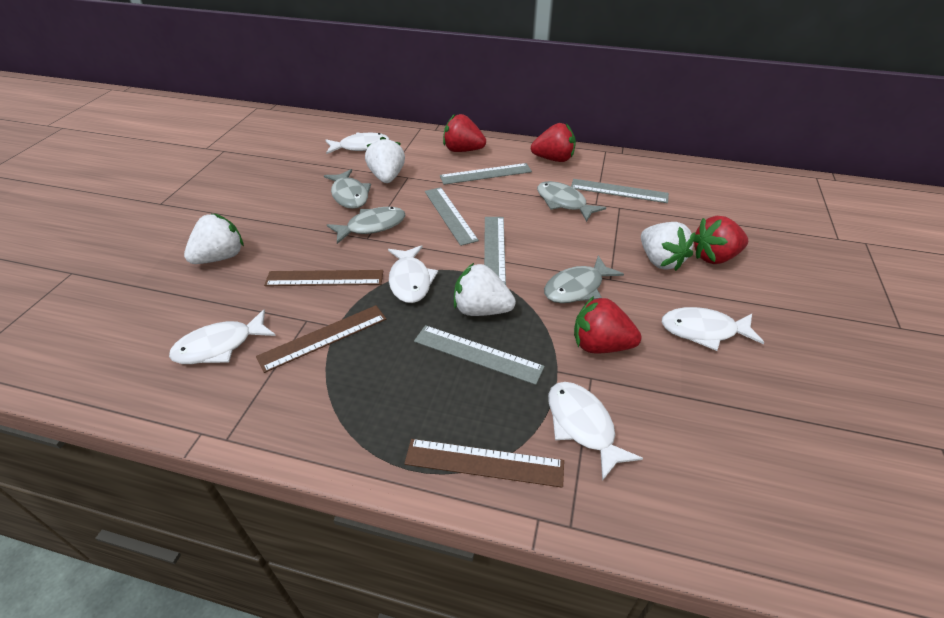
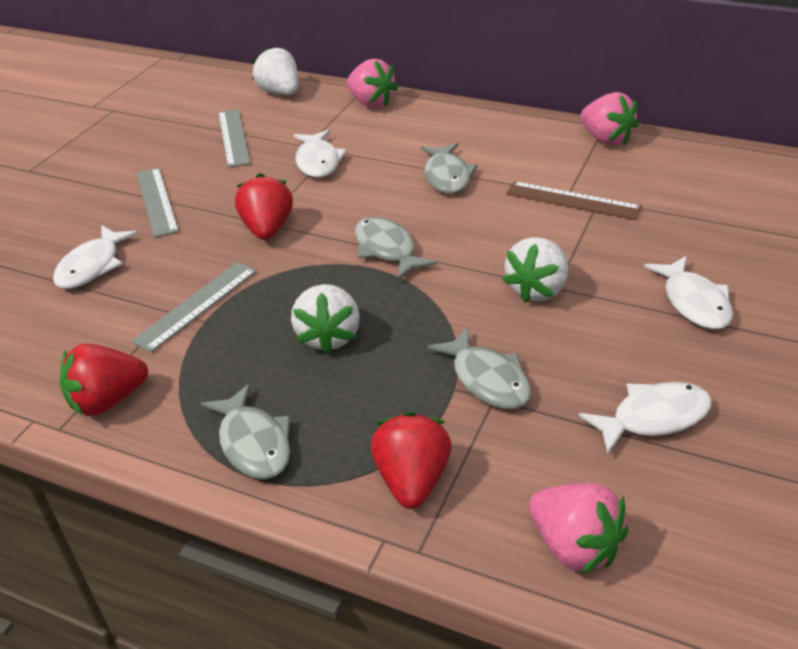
brown ruler: [256,305,386,373] [264,270,383,286] [404,439,564,488] = 3 -> [506,181,642,220] = 1
grey ruler: [414,325,545,385] [425,187,479,246] [440,163,532,185] [484,217,506,285] [571,179,669,203] = 5 -> [131,262,257,353] [136,168,179,238] [218,109,250,167] = 3
pink strawberry: none = 0 -> [347,59,398,108] [529,483,629,575] [580,92,639,146] = 3
red strawberry: [443,114,486,152] [531,123,576,162] [574,296,642,354] [693,216,748,264] = 4 -> [60,343,148,416] [235,173,293,240] [371,411,452,509] = 3
white fish: [169,309,276,364] [326,132,390,154] [388,245,438,303] [548,382,643,481] [662,307,764,351] = 5 -> [53,225,138,289] [294,130,347,178] [579,382,712,454] [644,256,733,329] = 4
white strawberry: [184,214,244,264] [365,136,405,183] [454,263,516,316] [641,222,695,271] = 4 -> [252,46,298,95] [291,284,360,354] [503,237,568,303] = 3

